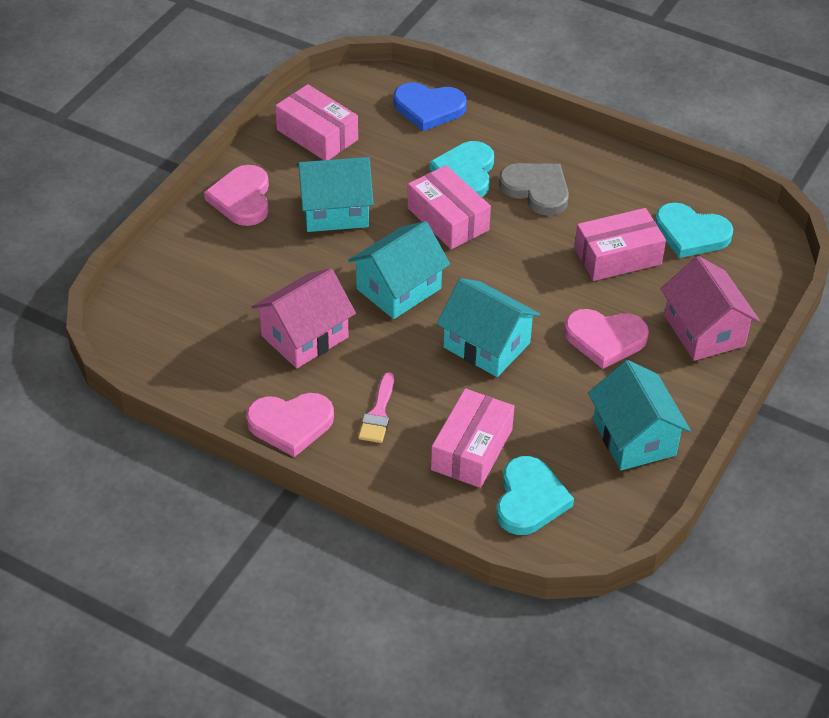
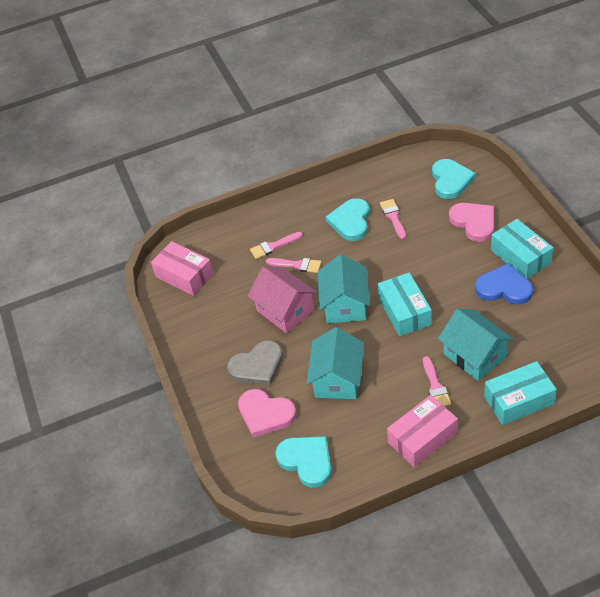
pink box: [275,84,358,160] [408,165,491,249] [431,388,514,488] [574,208,666,281] = 4 -> [151,241,214,296] [387,395,458,467] = 2
pink brush: [358,372,394,443] = 1 -> [250,232,303,259] [266,258,321,273] [380,199,406,239] [423,356,451,407] = 4
pink heart: [204,165,269,226] [246,393,334,457] [564,309,649,369] = 3 -> [238,389,296,438] [449,203,494,242] = 2
pink house: [252,269,356,368] [661,256,760,361] = 2 -> [248,266,317,333] = 1
turquoise box: none = 0 -> [378,273,432,336] [484,361,557,425] [491,219,553,279] = 3
turquoise house: [297,157,374,232] [348,221,450,319] [437,278,540,377] [588,360,691,470] = 4 -> [307,327,364,399] [318,254,370,324] [438,309,514,381] = 3

